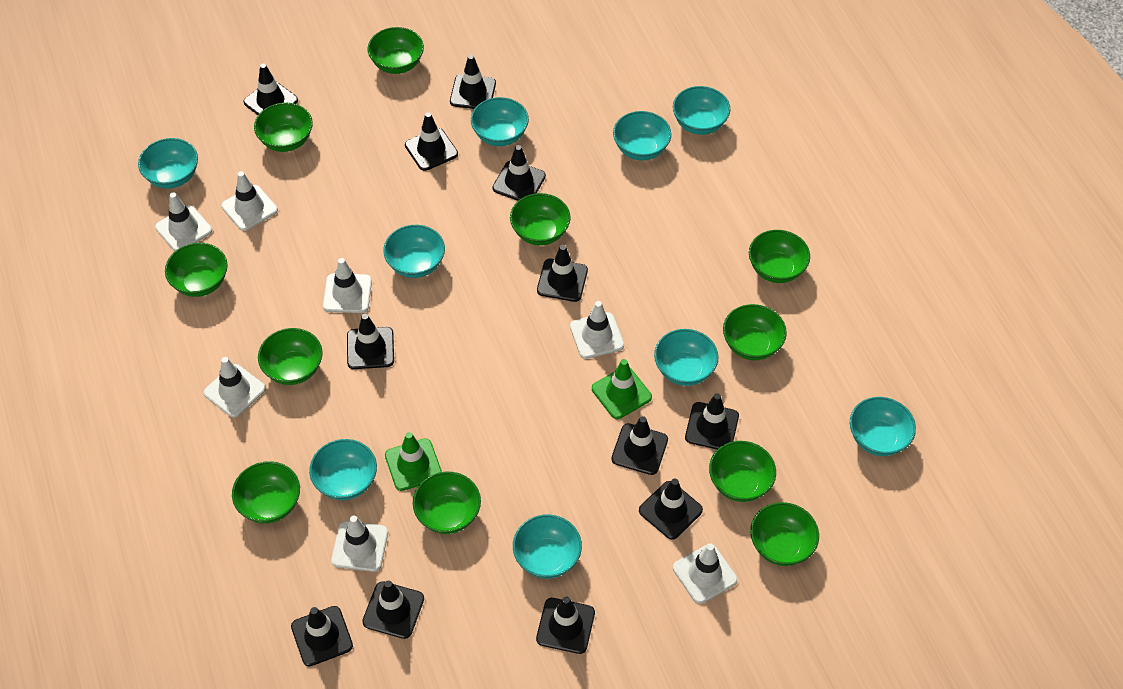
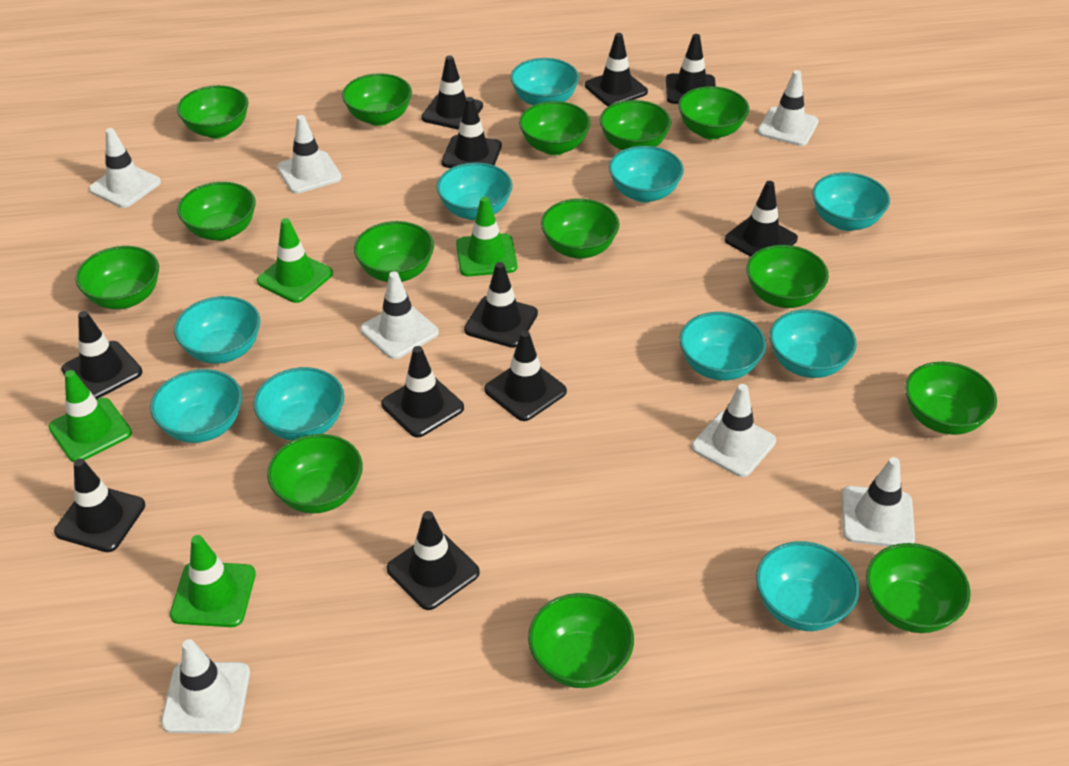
black traffic cone: [243,64,298,115] [291,606,353,666] [347,314,394,369] [362,580,424,639] [405,112,458,171] [450,55,496,109] [492,145,546,201] [536,596,595,654] [537,245,588,302] [611,416,668,475] [639,479,703,540] [685,393,739,449] = 12 -> [54,459,145,552] [61,311,142,399] [381,346,464,437] [387,511,480,610] [421,55,483,130] [441,97,502,168] [464,262,538,348] [484,330,567,421] [585,33,648,107] [666,34,716,104] [724,181,798,257] = 11
green bowl: [165,243,228,297] [232,461,300,524] [254,103,313,152] [258,328,323,385] [367,27,424,74] [413,472,481,534] [510,193,571,246] [709,441,776,502] [723,304,787,360] [749,230,810,283] [750,502,819,566] = 11 -> [76,246,159,309] [177,85,249,138] [177,182,256,241] [267,434,363,514] [342,73,412,126] [354,221,434,282] [519,101,591,155] [528,593,634,688] [541,199,619,259] [600,100,671,150] [678,86,749,139] [746,245,829,308] [866,543,971,633] [905,362,997,435] = 14
green traffic cone: [385,432,442,491] [592,359,652,419] = 2 -> [48,370,132,462] [170,535,256,627] [257,218,333,303] [456,197,517,276] = 4
turquoise bowl: [138,138,198,189] [309,439,377,500] [383,225,445,278] [471,97,529,146] [513,514,582,579] [613,111,671,161] [654,329,719,386] [673,86,730,135] [850,397,916,456] = 9 -> [150,369,242,443] [174,296,260,364] [254,367,344,440] [437,163,512,220] [510,58,579,105] [609,146,684,203] [679,312,766,380] [756,541,859,631] [770,309,856,378] [812,172,890,231] = 10

